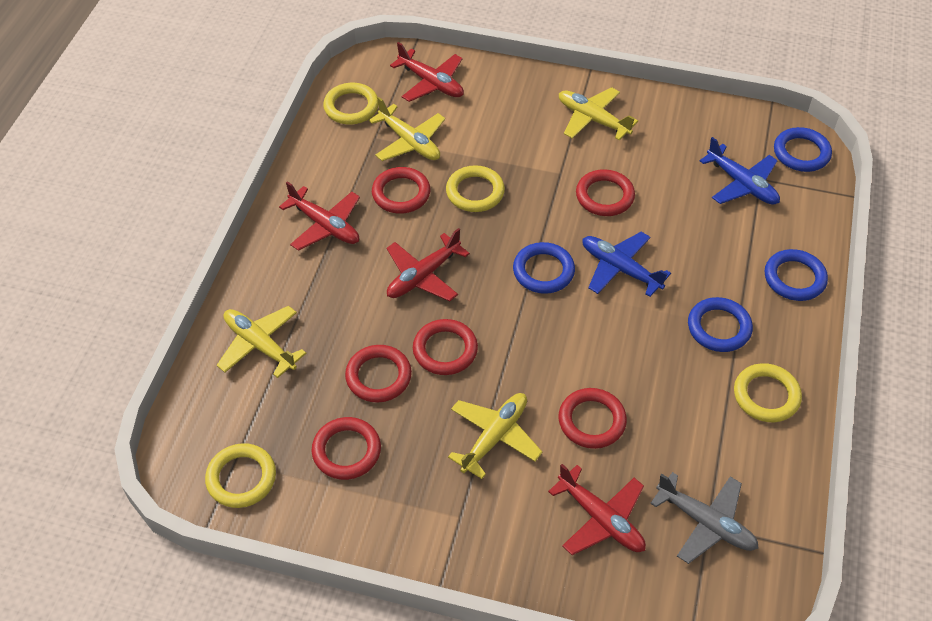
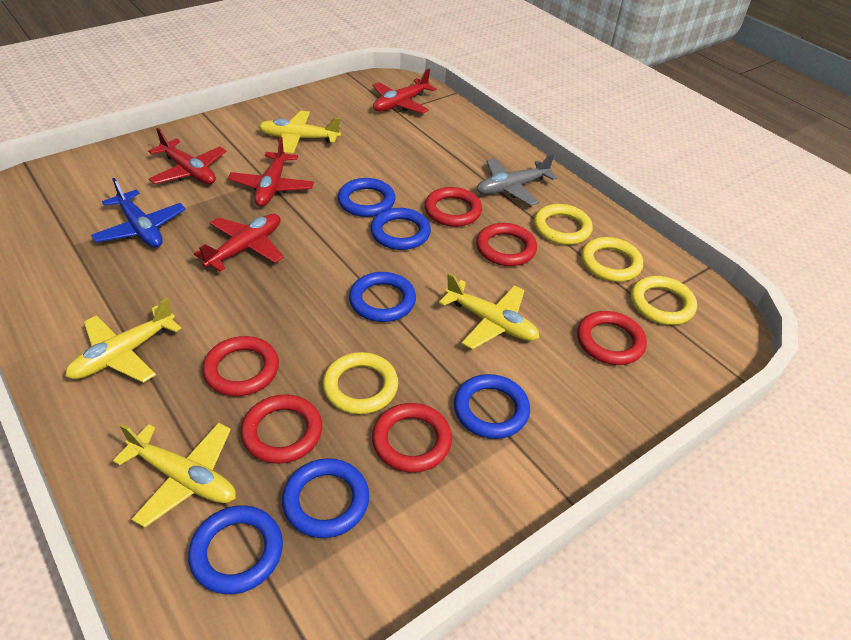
blue plane: [583,232,671,297] [700,137,780,205] = 2 -> [91,178,186,248] = 1
blue ring: [513,242,575,294] [688,297,753,352] [765,249,828,301] [774,127,832,172] = 4 -> [188,505,283,594] [282,458,369,538] [338,178,395,217] [349,272,416,322] [370,208,431,250] [454,374,530,439] = 6

